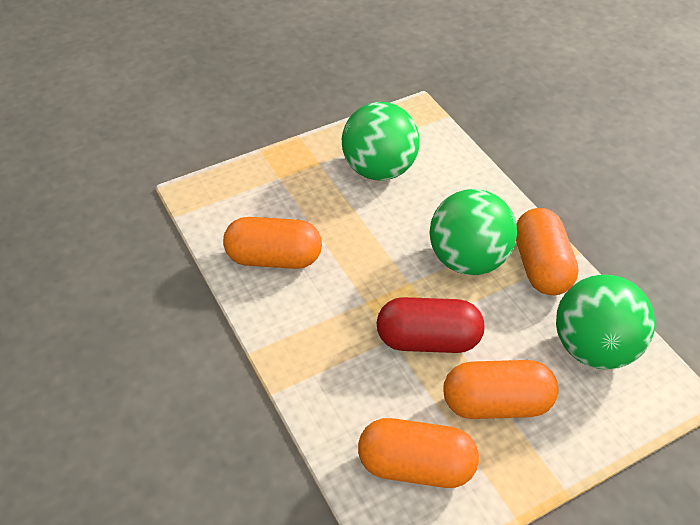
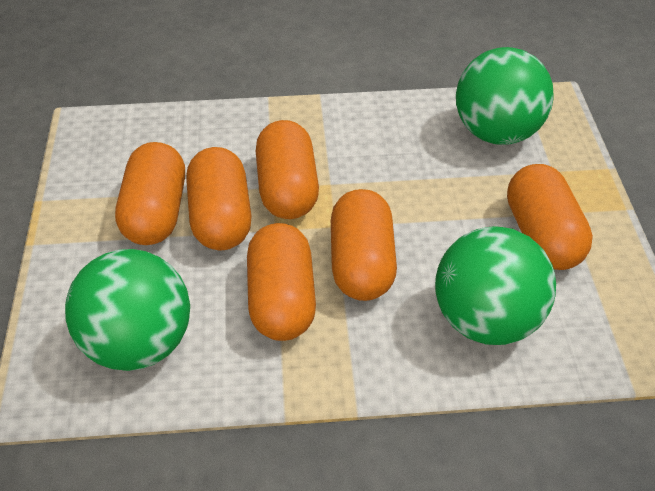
orange capsule: [223,217,322,269] [358,418,479,488] [443,360,558,419] [516,208,579,295] = 4 -> [115,142,185,245] [186,147,251,250] [247,223,316,341] [256,120,319,219] [331,189,397,301] [507,164,593,270] = 6
red capsule: [377,297,484,353] = 1 -> none = 0

